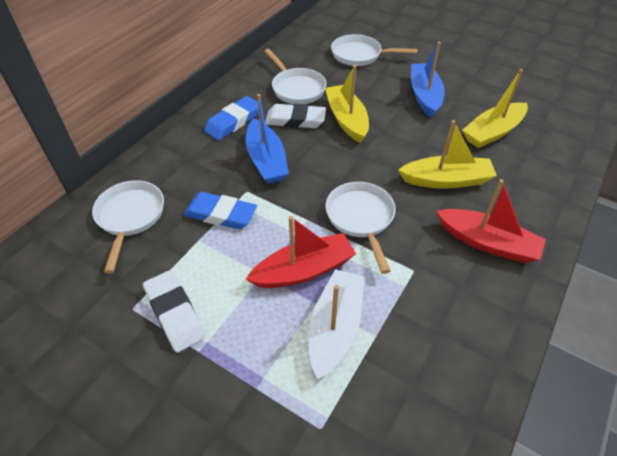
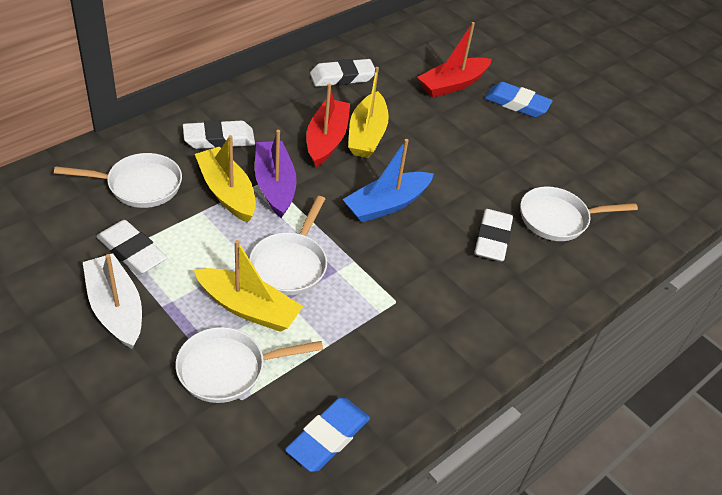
blue boat: [246,94,289,184] [411,42,445,118] = 2 -> [342,139,434,223] = 1
purple boat: none = 0 -> [255,130,297,218] = 1
white eraser: [143,270,206,353] [265,104,326,128] = 2 -> [96,220,167,275] [183,120,255,149] [310,59,375,87] [474,209,513,262] = 4

